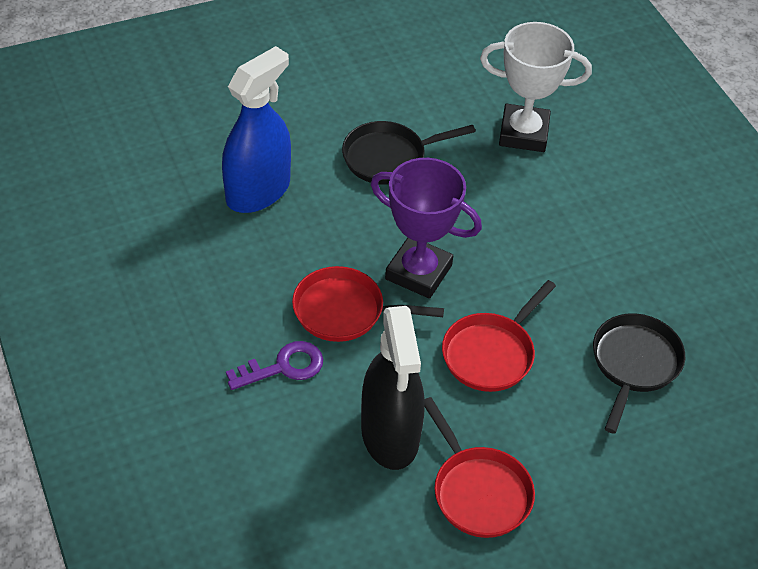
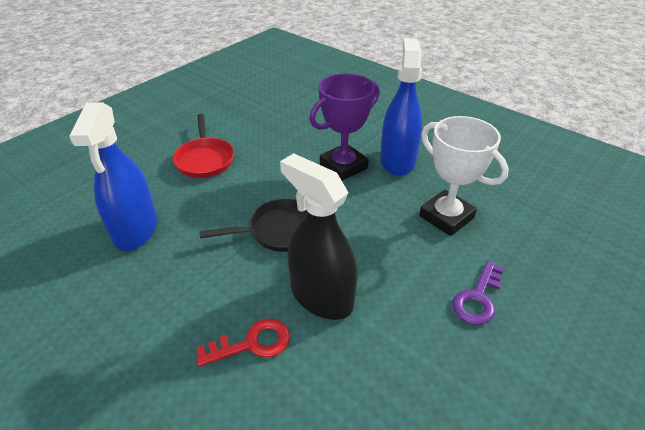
black pan: [342,121,476,185] [593,313,685,434] = 2 -> [199,198,307,252] = 1
blue spray bottle: [222,46,291,213] = 1 -> [69,103,157,251] [380,38,422,176] = 2
red key: none = 0 -> [196,319,290,367] = 1
red pan: [292,266,444,342] [425,397,535,538] [442,280,556,392] = 3 -> [173,114,234,178] = 1

